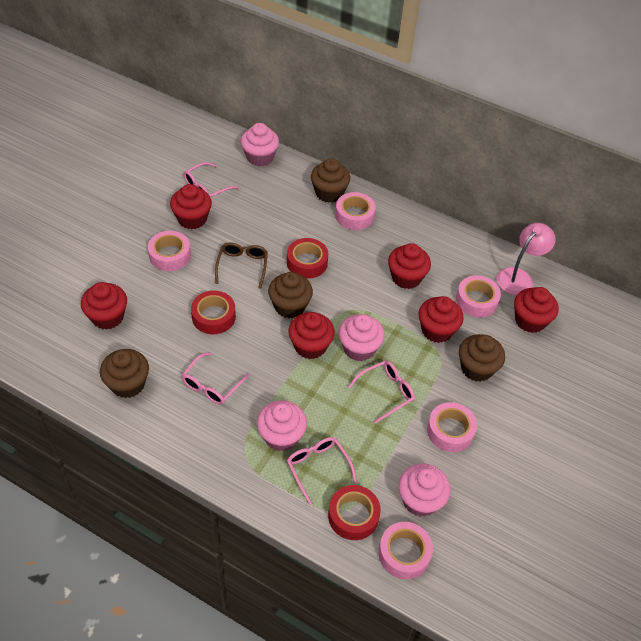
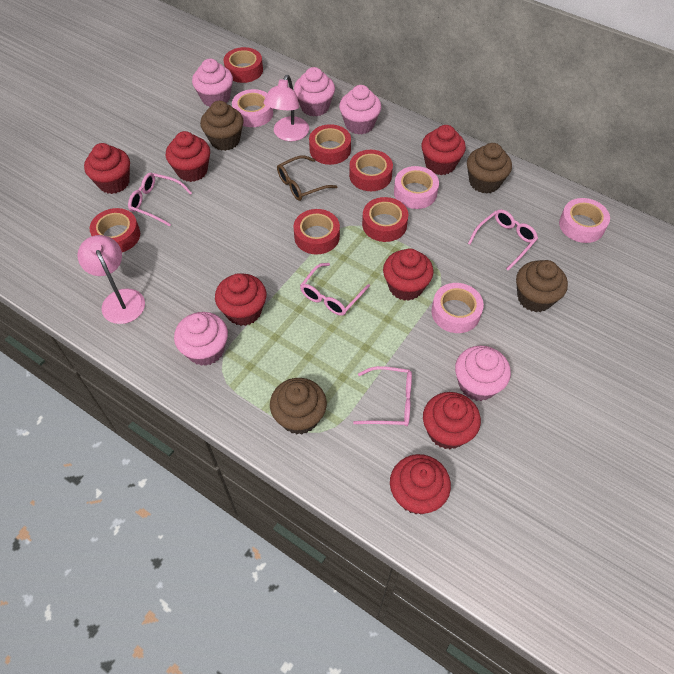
pink cupcake: [241,123,279,167] [257,400,307,451] [339,314,385,361] [398,463,450,517] = 4 -> [174,312,228,366] [192,59,233,107] [294,67,335,117] [339,85,381,135] [455,346,511,401] = 5
pink lamp: [497,223,556,295] = 1 -> [77,235,145,324] [264,75,309,141] = 2
pink tape: [148,231,191,271] [335,192,376,230] [378,522,433,579] [427,402,477,452] [456,275,501,318] = 5 -> [232,89,273,127] [394,166,439,209] [431,283,484,333] [559,198,610,243] = 4
red cupcake: [81,282,127,330] [170,184,212,229] [288,312,335,359] [388,243,431,289] [419,296,464,343] [514,287,559,333] = 6 -> [84,143,130,194] [166,131,210,182] [215,273,266,326] [383,248,434,301] [390,454,451,515] [421,125,466,175] [423,392,481,449] = 7
red tape: [191,291,236,334] [287,238,328,279] [328,485,381,540] = 3 -> [89,208,140,252] [224,47,263,83] [293,209,340,255] [309,124,351,165] [349,150,393,191] [362,197,408,242] = 6

